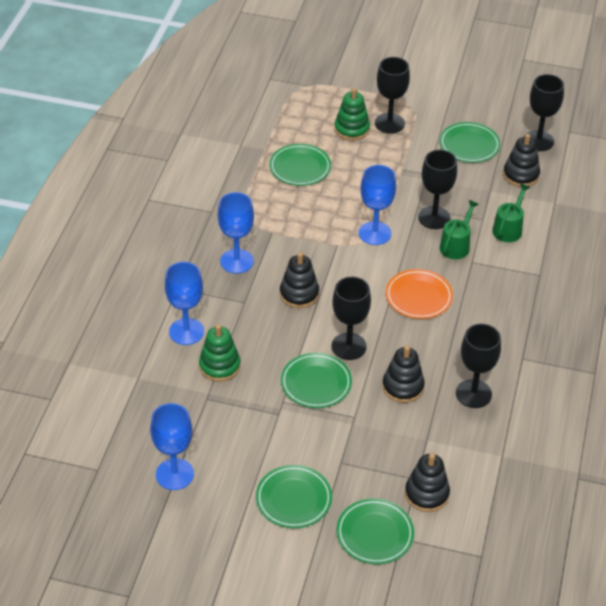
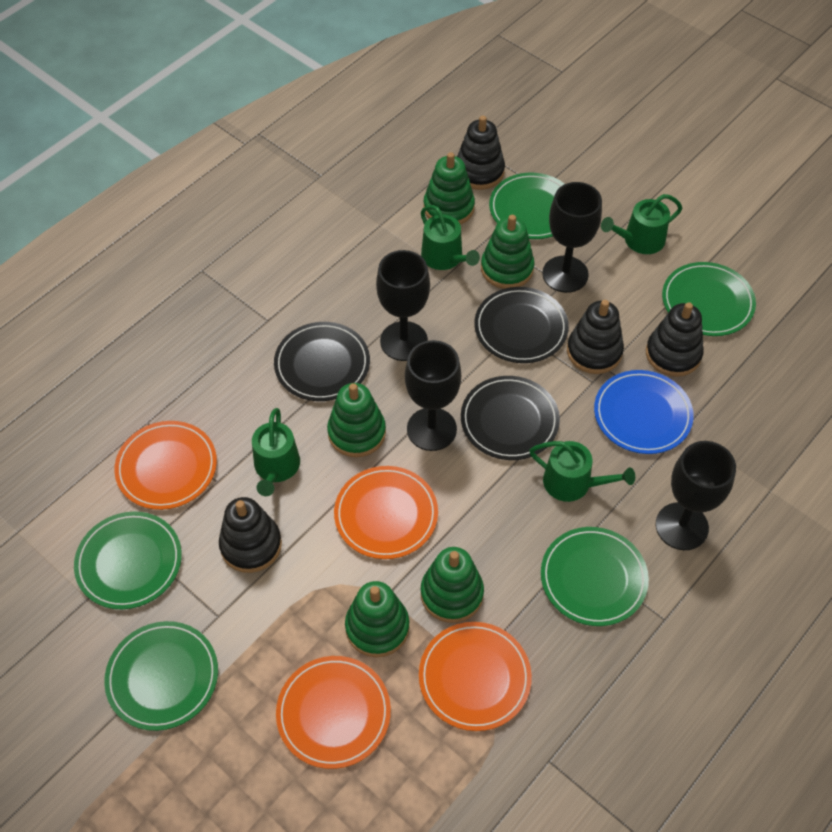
black goblet: [331,277,371,360] [375,57,410,134] [418,150,457,229] [456,324,501,408] [524,74,564,151] = 5 -> [376,250,430,361] [405,340,461,451] [542,182,602,293] [656,441,736,550] = 4
black plate: none = 0 -> [274,322,370,401] [461,376,560,460] [474,287,569,363] = 3
blue goblet: [150,403,194,490] [165,262,204,345] [218,192,254,274] [359,165,396,245] = 4 -> none = 0
blue plate: none = 0 -> [594,370,694,454] = 1
green stacking toy: [199,324,241,382] [335,88,370,141] = 2 -> [327,383,386,457] [345,581,410,658] [421,547,484,623] [423,152,475,225] [481,215,535,289] = 5
green watering can: [440,200,479,259] [492,183,530,242] = 2 -> [252,408,300,496] [421,205,480,270] [529,441,635,502] [601,194,682,254] = 4
orange plate: [385,269,453,319] = 1 -> [114,421,217,510] [276,656,391,769] [334,466,438,559] [419,622,532,731] = 4

